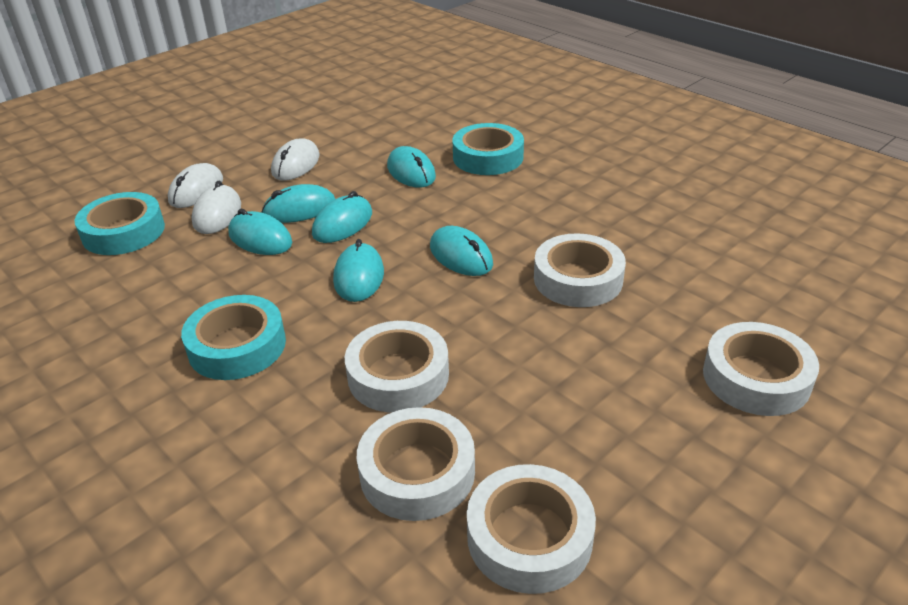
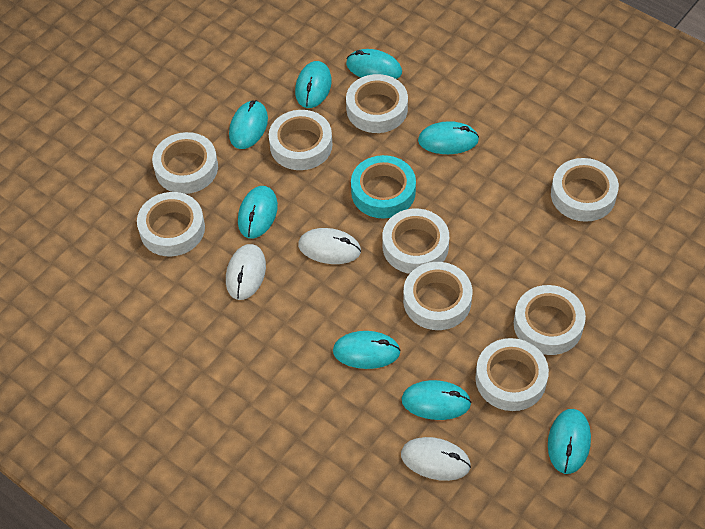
turquoise mouse: [228,209,292,255] [261,184,335,223] [312,191,372,243] [333,239,384,302] [387,146,436,188] [430,226,493,276] = 6 -> [229,100,268,149] [238,186,278,238] [295,61,332,108] [333,331,401,369] [346,49,402,79] [401,380,471,420] [418,121,479,154] [548,409,591,474] = 8
turquoise tape: [75,192,165,255] [181,295,286,380] [452,123,524,175] = 3 -> [351,155,416,219] = 1
white tape: [345,321,449,412] [357,407,475,521] [467,464,596,594] [534,233,626,307] [703,322,819,416] = 5 -> [137,192,205,256] [152,132,218,194] [269,110,332,170] [346,74,408,133] [383,209,449,274] [403,262,472,330] [475,338,549,411] [514,285,586,355] [551,158,619,222] = 9

